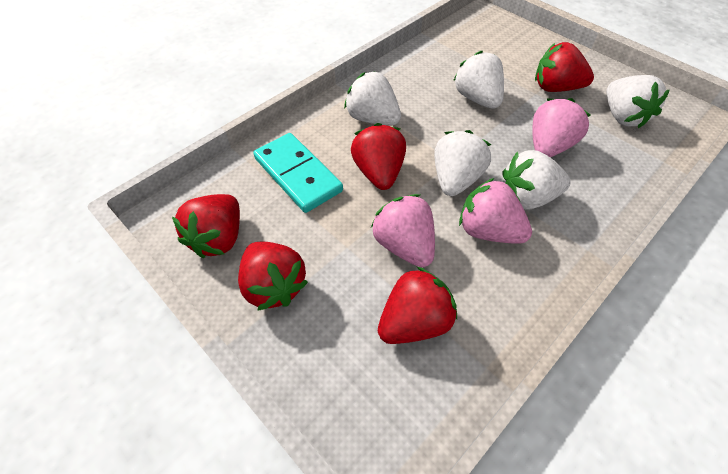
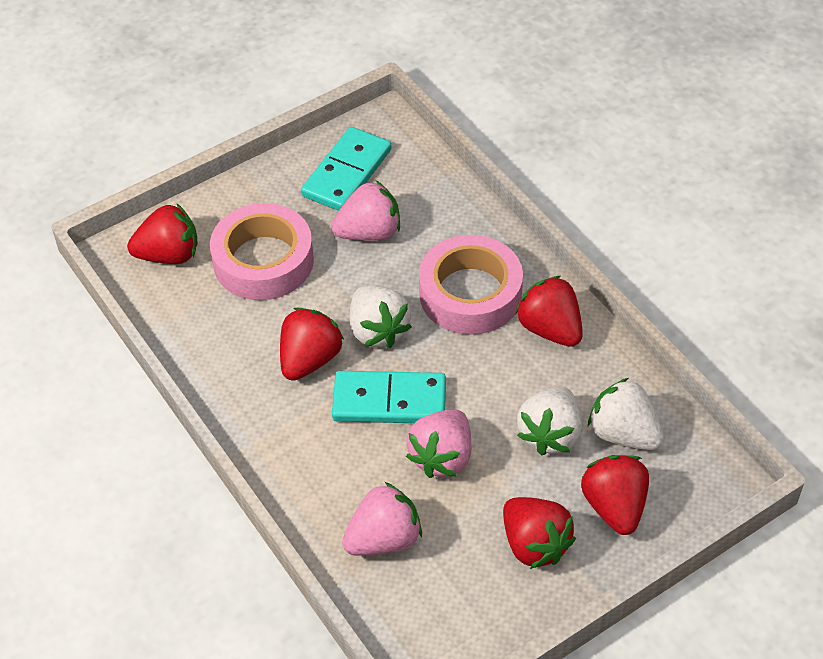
pink tape: none = 0 -> [210,203,314,300] [419,235,523,335] = 2
turquoise domino: [253,133,343,213] = 1 -> [301,127,391,211] [332,371,446,423] = 2
white strawberry: [344,71,401,126] [434,130,491,196] [453,51,504,109] [502,150,571,210] [607,75,670,129] = 5 -> [350,286,412,348] [517,387,582,456] [588,378,664,450] = 3

